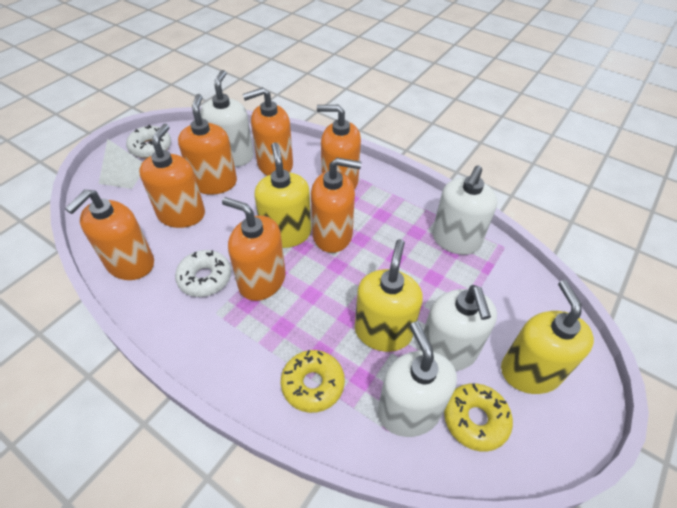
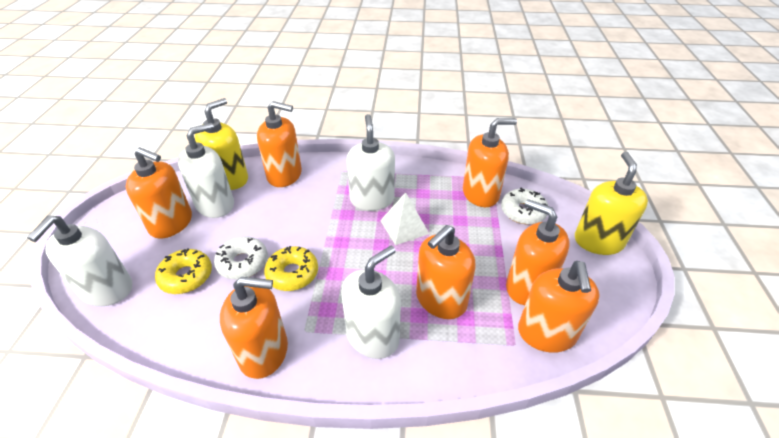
yellow soap dispenser: [254,142,311,248] [355,239,423,352] [501,280,594,394] = 3 -> [195,98,248,190] [575,152,648,255] = 2

